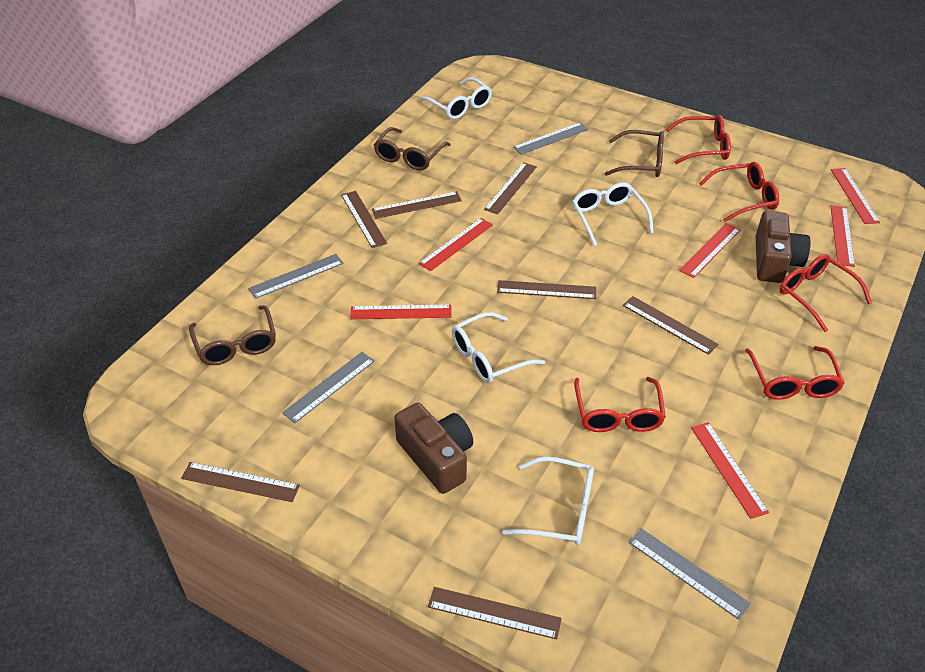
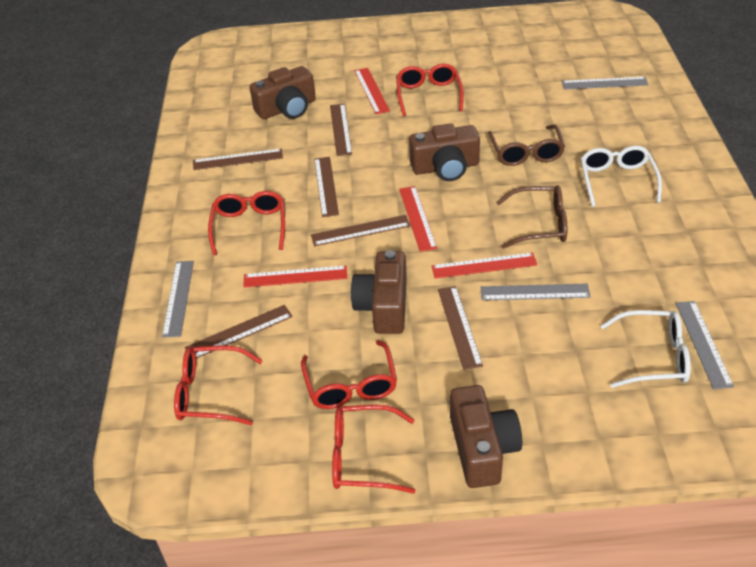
brown camera: [394,402,473,494] [756,211,810,283] = 2 -> [250,66,316,119] [351,250,407,334] [409,123,480,181] [450,385,522,488] = 4
brown glasses: [189,305,276,365] [374,127,451,170] [604,130,664,177] = 3 -> [488,125,565,166] [496,185,567,249] = 2
brown ruler: [181,462,300,502] [341,191,387,248] [372,191,462,219] [428,587,562,640] [484,162,537,214] [497,280,596,299] [623,296,719,355] = 7 -> [185,305,293,359] [193,149,283,170] [311,215,410,246] [314,157,339,217] [330,104,352,156] [438,286,483,370] = 6
red ruler: [350,305,452,319] [419,218,493,271] [679,223,741,278] [691,422,769,519] [831,168,880,224] [831,205,855,267] = 6 -> [243,266,347,288] [354,68,390,114] [399,186,437,252] [432,252,537,278] = 4
white glasses: [419,77,492,119] [452,312,545,383] [502,456,594,545] [572,182,654,247] = 4 -> [581,146,662,207] [601,310,691,388] = 2

